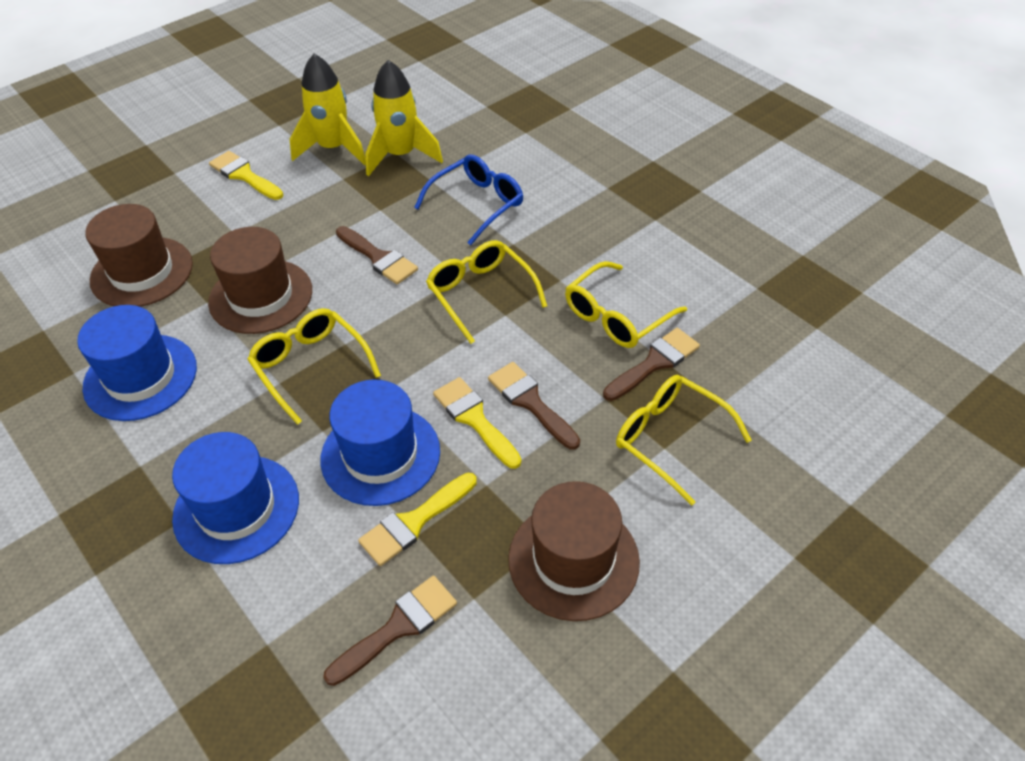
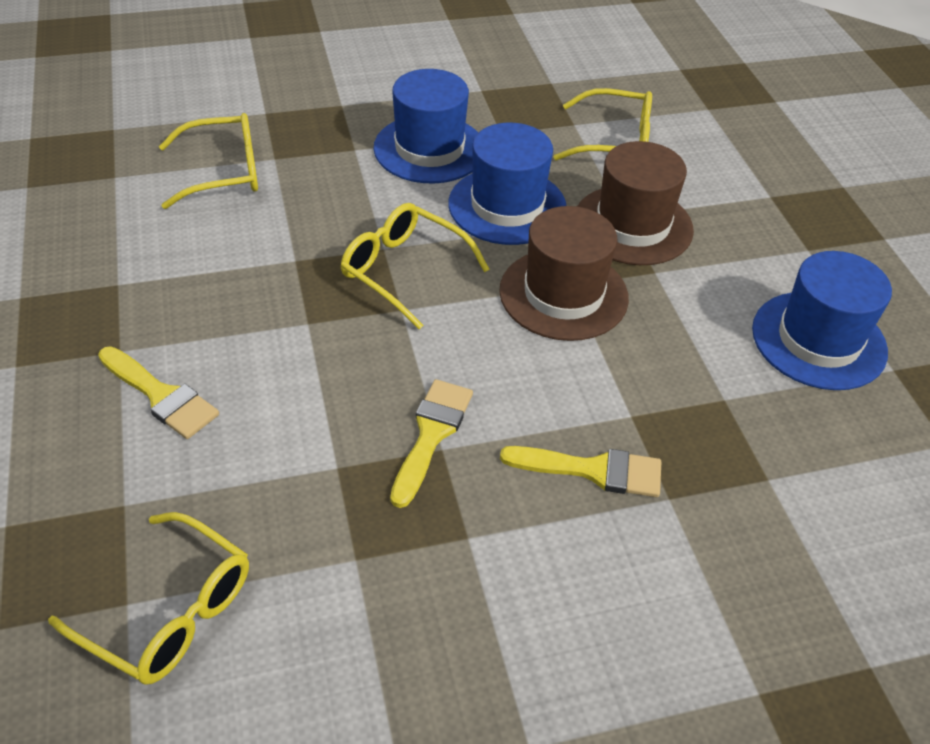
blue glasses: [414,155,523,245] = 1 -> none = 0
brown brush: [323,576,457,686] [336,226,418,284] [488,362,580,450] [603,328,700,401] = 4 -> none = 0
brown hat: [85,204,193,307] [208,227,312,334] [508,481,640,621] = 3 -> [499,206,629,341] [577,141,694,265] = 2
yellow rocket: [290,54,366,165] [365,60,443,176] = 2 -> none = 0

